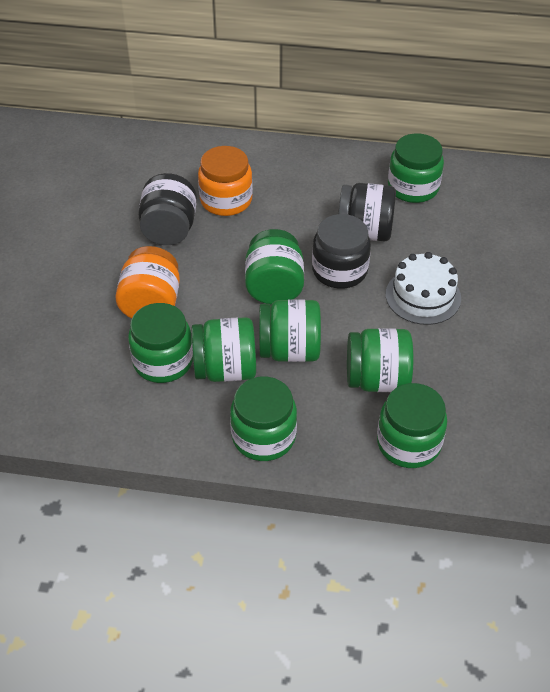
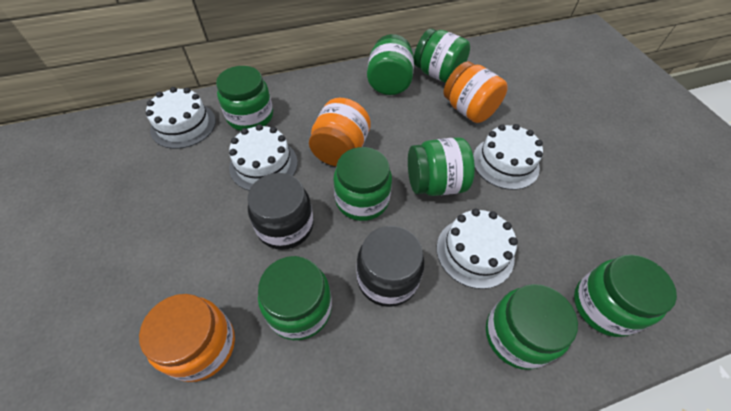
black jar: [138,173,197,245] [312,214,371,289] [338,183,396,241] = 3 -> [247,173,314,250] [357,226,424,307] = 2
orange jar: [115,246,180,319] [198,146,253,216] = 2 -> [139,294,235,382] [309,98,371,166] [444,61,507,123] = 3
white cake: [386,252,461,325] = 1 -> [146,87,216,149] [229,124,298,191] [437,209,518,289] [473,124,543,190] = 4

